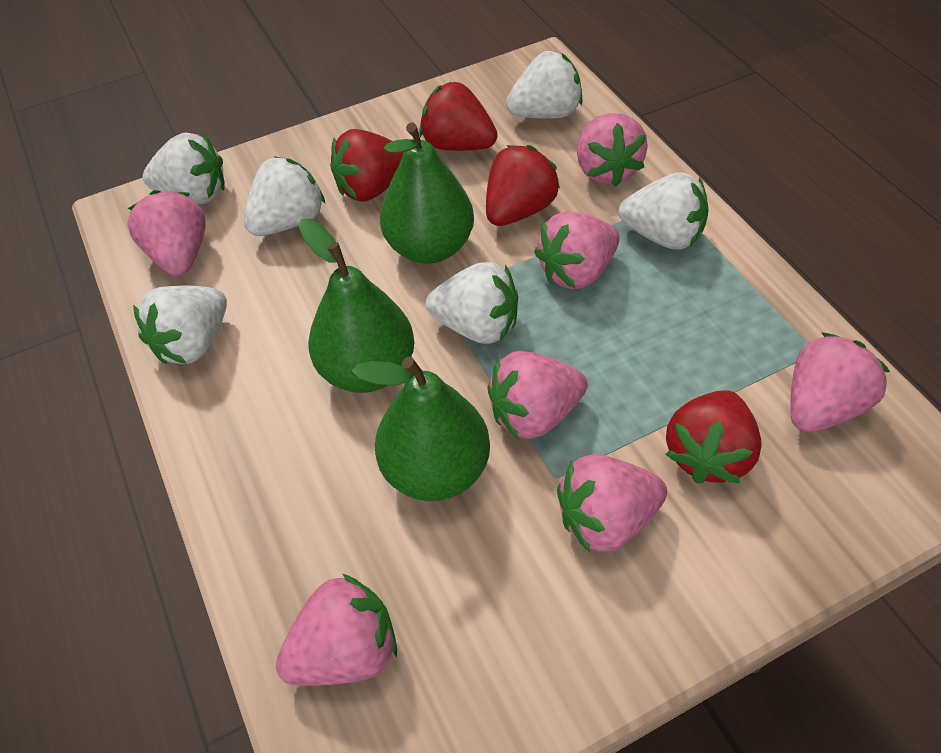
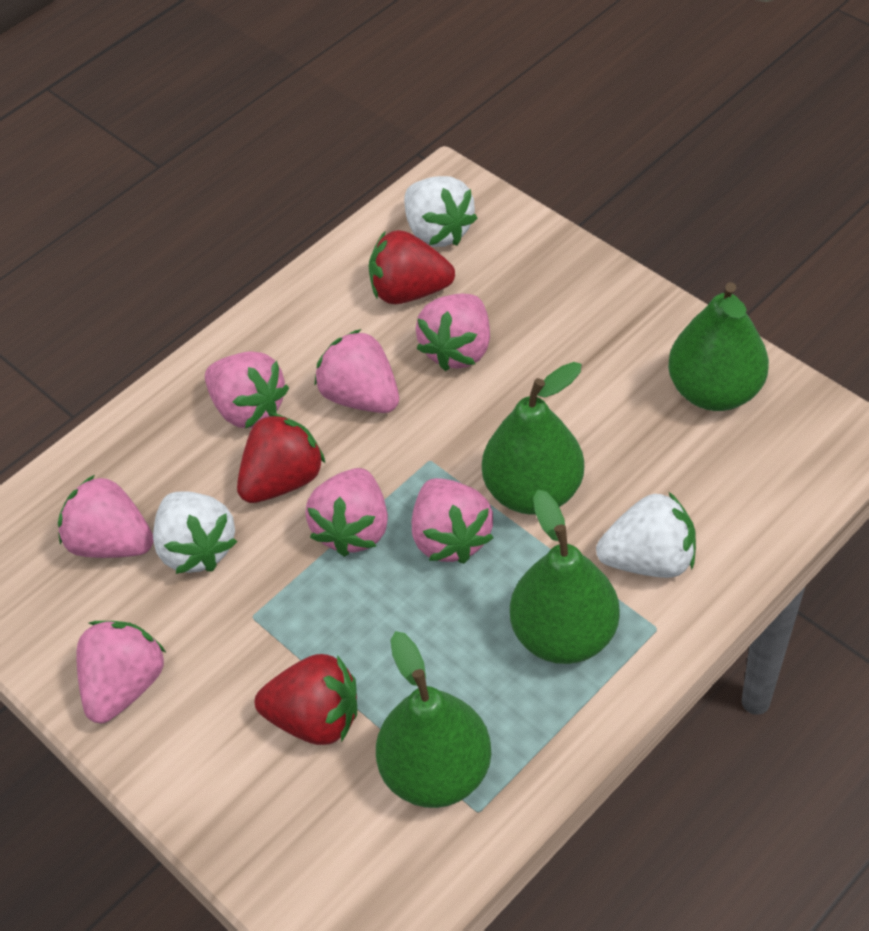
green pear: [299,219,414,393] [352,356,490,501] [380,123,474,264] = 3 -> [376,631,491,808] [482,362,584,515] [510,490,620,664] [668,282,769,411] = 4
red strawberry: [330,129,404,202] [419,82,498,151] [486,145,560,226] [665,390,762,483] = 4 -> [237,413,326,503] [255,654,357,745] [369,230,455,304] = 3
white strawberry: [133,286,227,364] [143,132,225,204] [244,156,325,236] [426,262,518,344] [506,51,582,119] [619,172,709,250] = 6 -> [153,491,237,574] [404,176,477,247] [596,491,696,578] = 3

